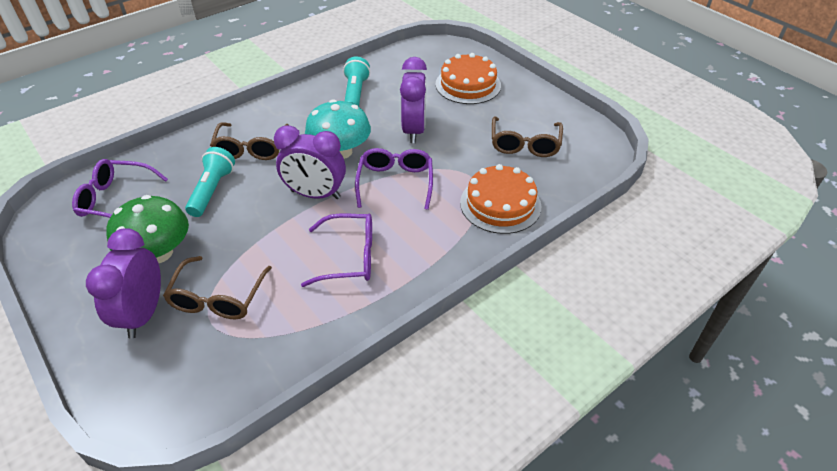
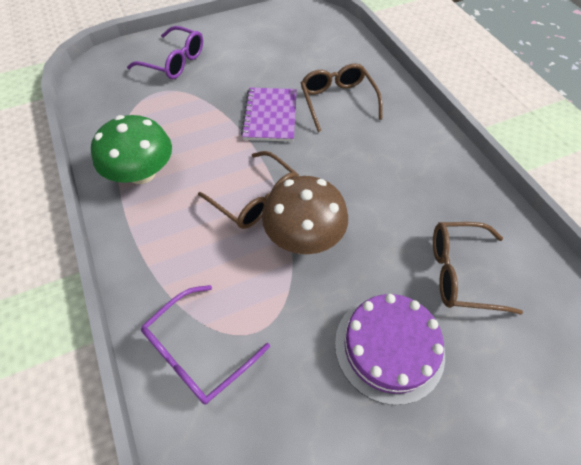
brown mushroom: none = 0 -> [262,176,348,254] = 1
orange cake: [435,53,501,104] [460,164,541,234] = 2 -> none = 0
purple cake: none = 0 -> [335,294,445,405] = 1
purple clock: [86,228,161,339] [274,125,346,199] [400,57,427,143] = 3 -> none = 0
purple glasses: [72,159,168,218] [301,214,372,287] [355,148,433,210] = 3 -> [127,26,203,79] [141,285,270,405] = 2
purple notebook: none = 0 -> [241,87,297,142] = 1
turquoise flashlight: [185,147,235,217] [343,56,370,107] = 2 -> none = 0
turquoise mushroom: [305,99,371,159] = 1 -> none = 0

